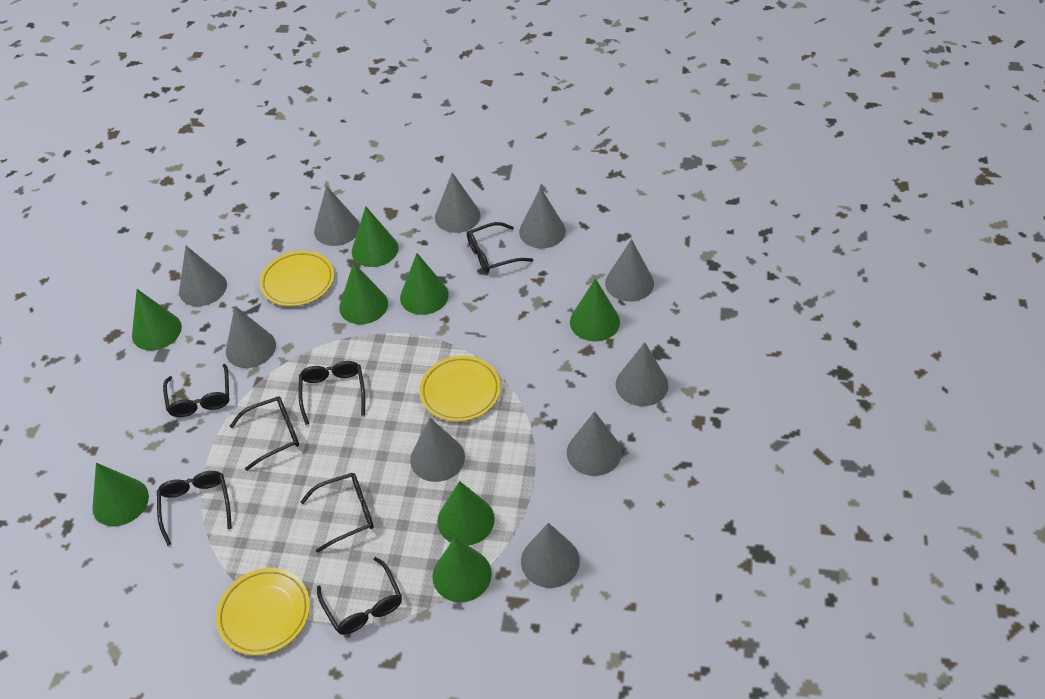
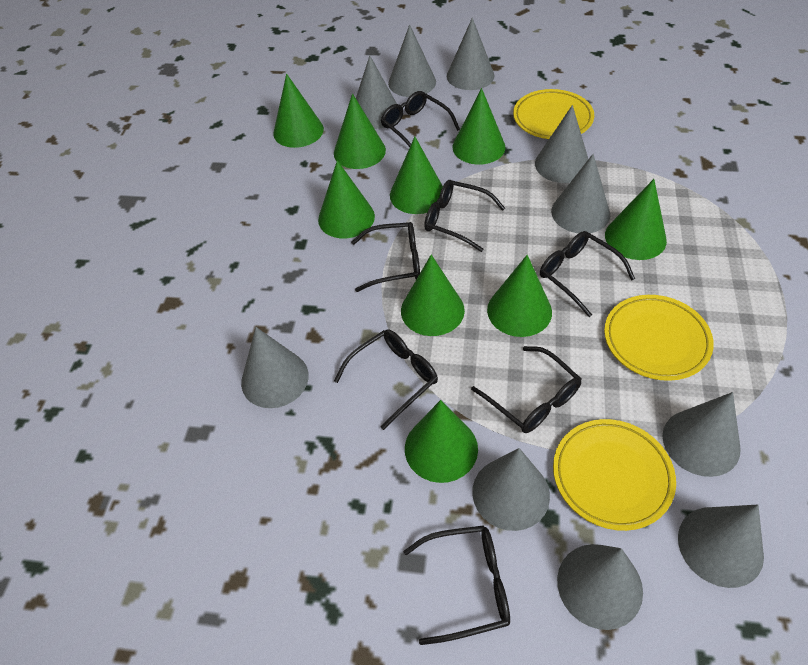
green cone: [92,463,149,526] [132,289,182,351] [339,262,388,324] [352,206,398,267] [400,253,449,315] [432,537,492,602] [437,481,495,545] [570,278,620,341] = 8 -> [273,73,324,148] [318,160,375,238] [334,93,386,169] [390,137,443,214] [401,255,465,336] [405,400,478,483] [453,88,505,165] [487,255,552,337] [605,179,667,260] = 9

